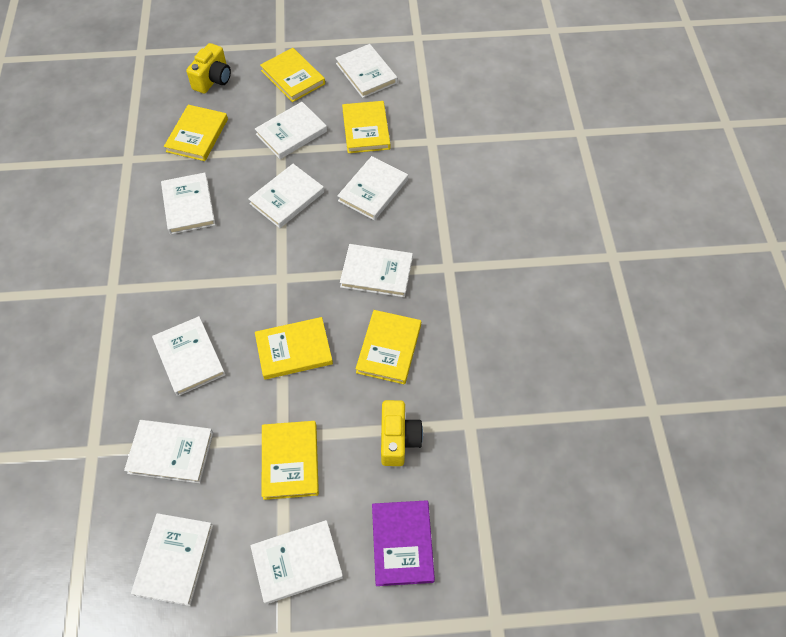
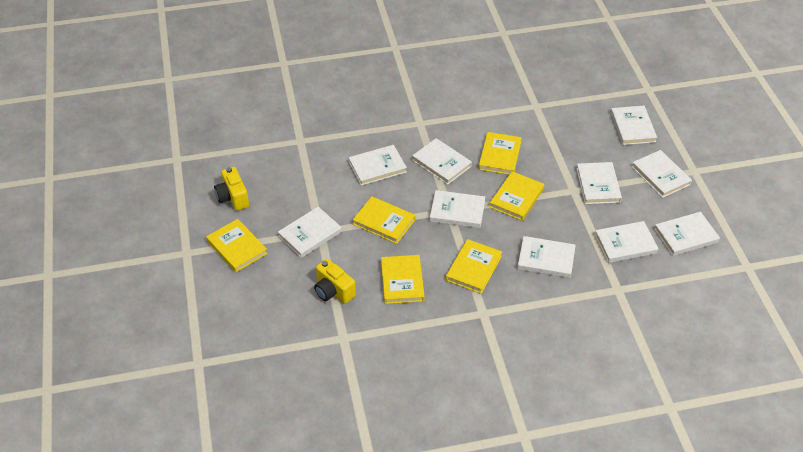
purple book: [372,500,435,586] = 1 -> none = 0

